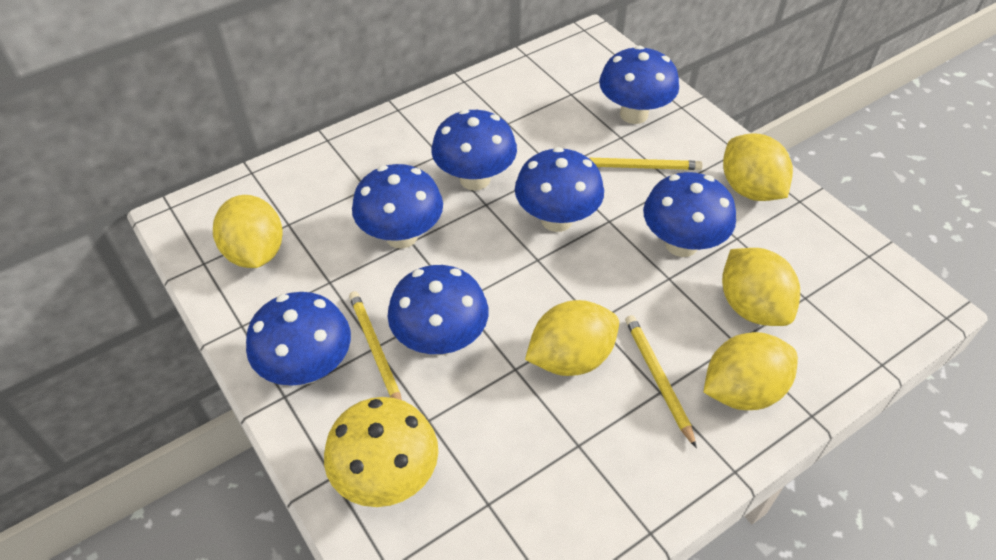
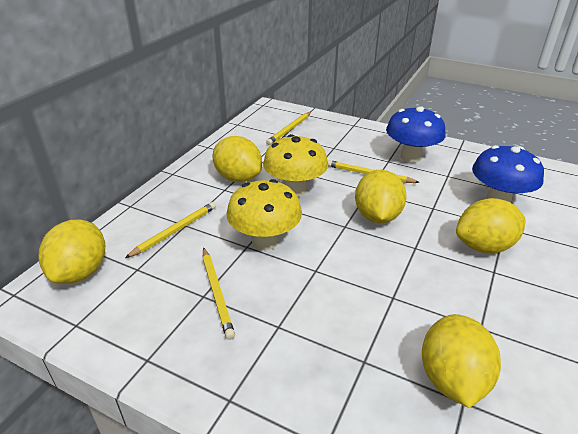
blue mushroom: [246,292,351,386] [352,164,443,249] [387,265,488,356] [431,109,517,191] [515,147,604,232] [599,45,679,124] [643,172,736,257] = 7 -> [386,106,446,163] [472,145,544,203] = 2
yellow mushroom: [324,397,438,507] = 1 -> [227,179,302,250] [263,134,328,197] = 2
yellow pencil: [349,291,402,400] [589,158,703,170] [625,315,697,448] = 3 -> [125,202,216,258] [203,247,235,340] [266,112,311,145] [328,160,420,183] = 4

